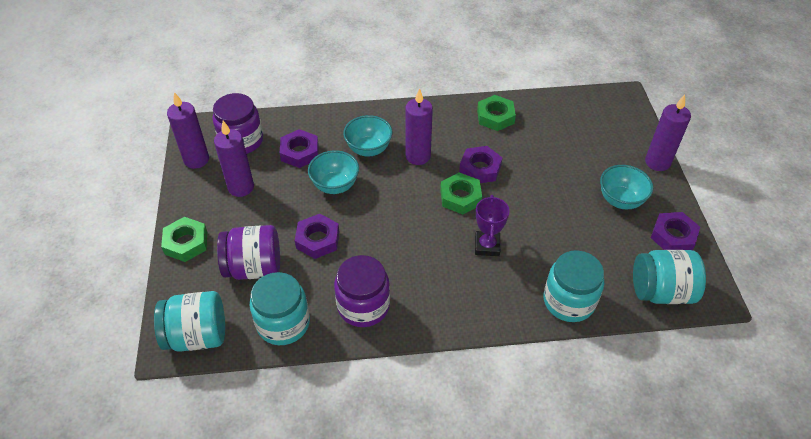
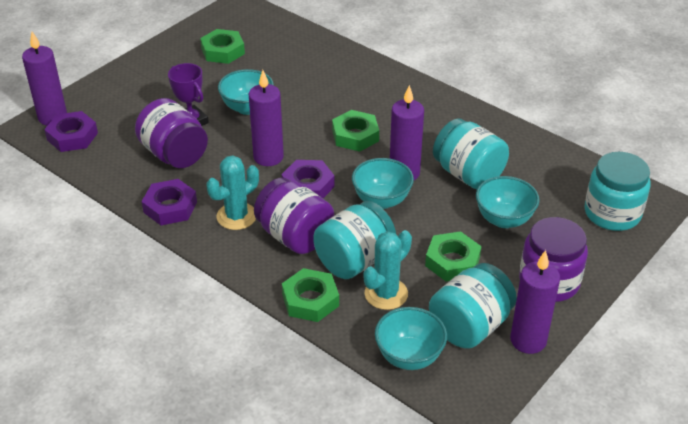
green nut: [161,217,207,262] [440,173,482,214] [477,95,516,131] = 3 -> [200,29,245,64] [282,268,339,322] [332,110,379,152] [425,231,482,282] = 4
purple nut: [280,129,319,168] [295,214,339,259] [459,146,502,183] [651,212,700,250] = 4 -> [44,111,98,152] [141,179,197,225] [281,160,335,198] = 3
turquoise bowl: [308,150,359,194] [343,115,393,156] [600,165,653,209] = 3 -> [218,69,274,115] [352,158,414,209] [375,307,447,370] [476,176,539,228] = 4
turquoise cactus: none = 0 -> [207,155,259,230] [363,230,412,310] = 2

